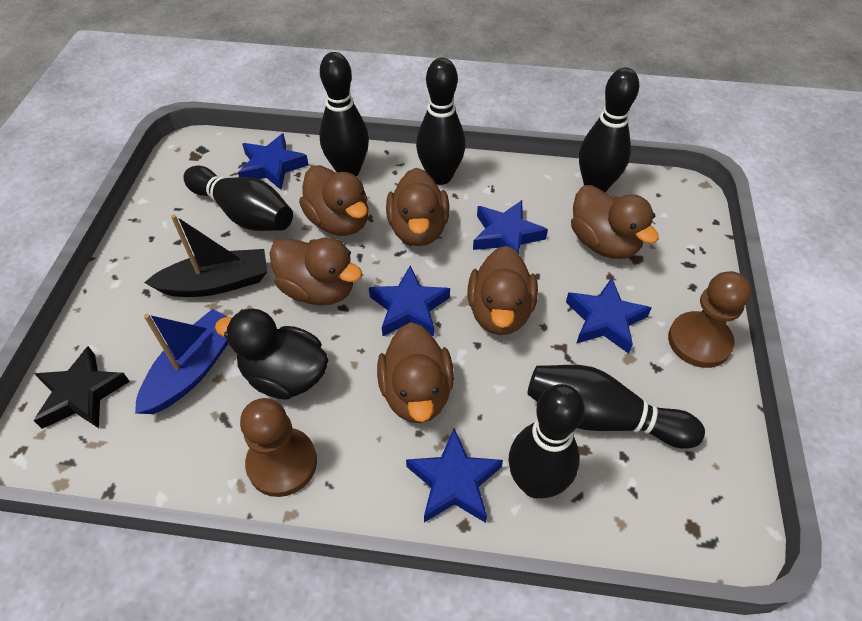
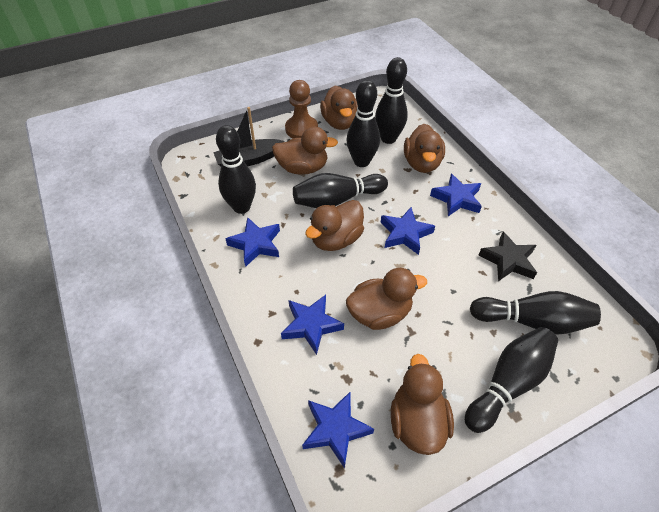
black duck: [215,309,328,400] = 1 -> none = 0
blue boat: [135,309,229,414] = 1 -> none = 0
brown pawn: [240,398,317,497] [668,271,751,368] = 2 -> [285,80,318,138] = 1

